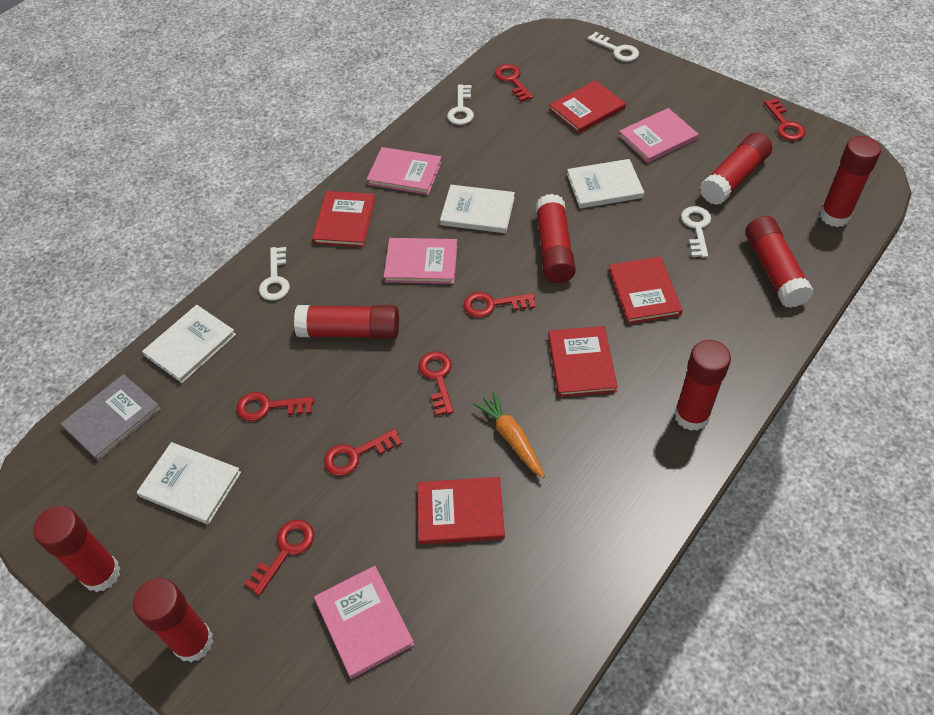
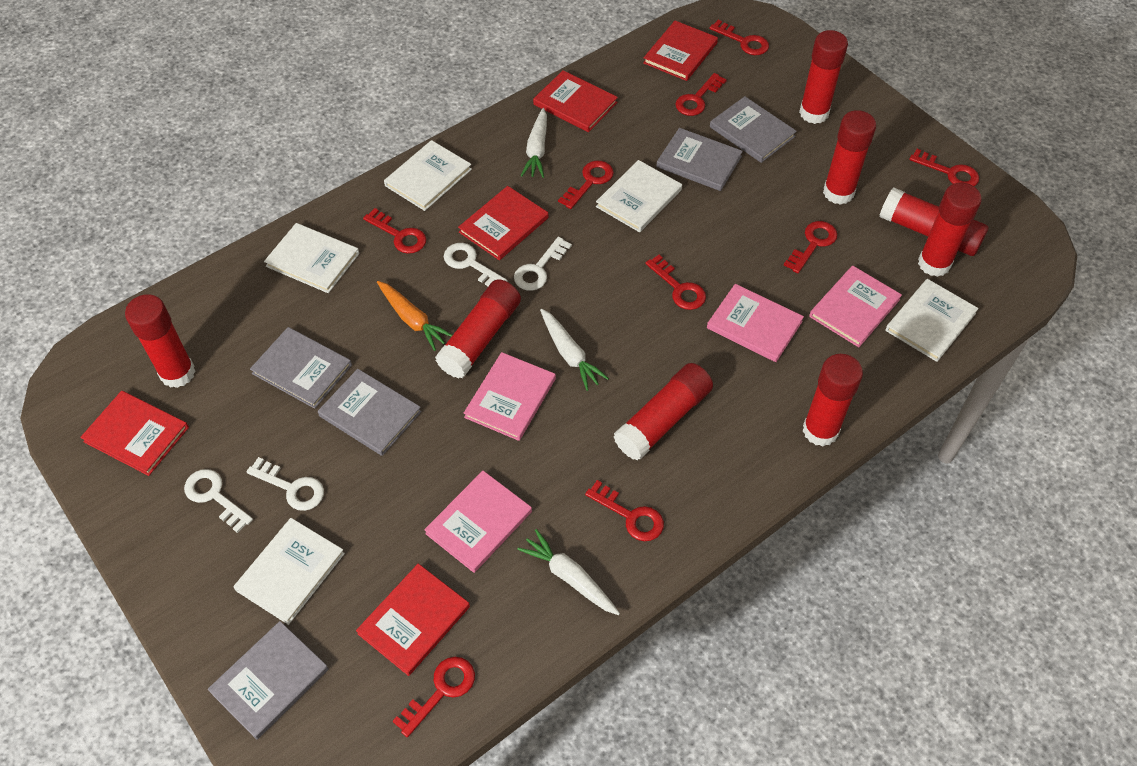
grey book: [60,374,161,461] = 1 -> [208,621,329,740] [250,327,352,409] [318,369,422,456] [656,128,743,191] [710,96,797,163] = 5
red key: [236,392,314,421] [244,520,314,596] [324,428,402,476] [418,351,454,416] [464,292,535,318] [495,64,533,102] [764,99,806,141] = 7 -> [363,208,426,254] [393,657,475,737] [558,161,614,209] [585,480,664,541] [646,255,706,310] [675,73,727,116] [709,20,769,55] [784,221,837,273] [909,149,979,186] = 9
white book: [137,442,241,524] [142,305,236,383] [440,185,515,233] [567,159,644,208] = 4 -> [234,518,345,625] [264,223,359,293] [384,140,472,211] [596,160,682,232] [885,279,978,362] = 5
white carrot: none = 0 -> [517,529,620,615] [521,108,547,178] [540,309,609,391] = 3

